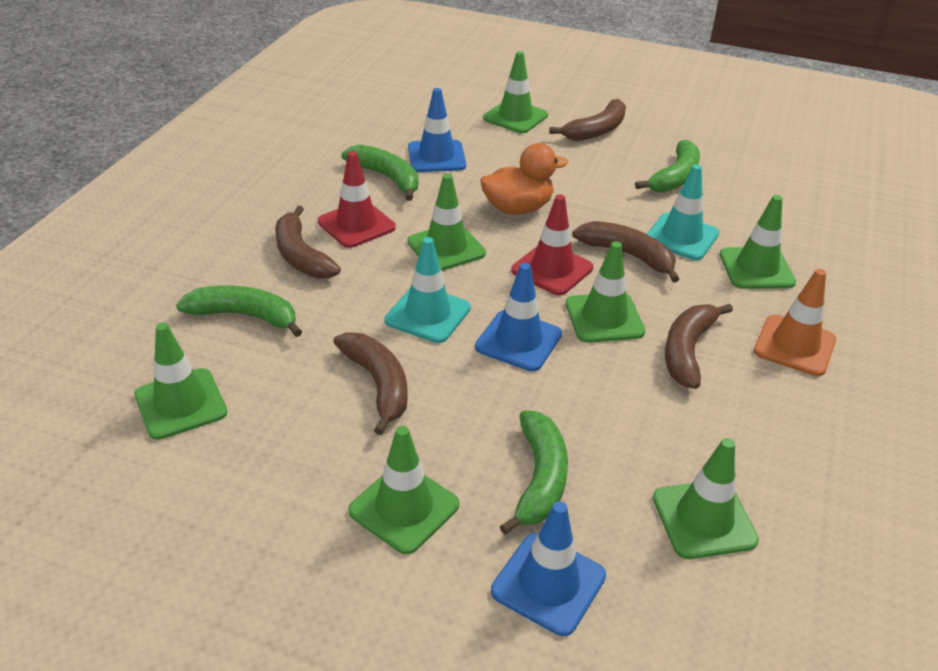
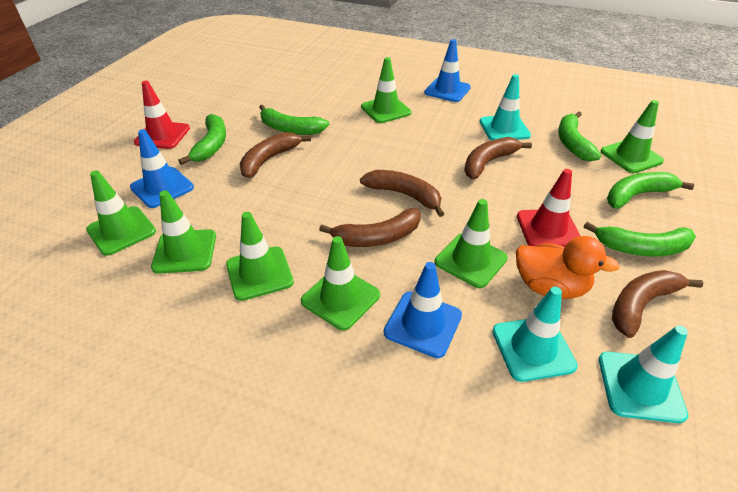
green banana: [176,285,302,337] [341,145,418,201] [500,411,568,535] [635,140,700,192] = 4 -> [179,114,226,165] [259,105,329,135] [558,112,601,161] [584,222,696,257] [607,172,694,209] = 5
orange traffic cone: [754,269,836,376] = 1 -> none = 0
turquoise traffic cone: [385,237,471,343] [647,164,719,260] = 2 -> [480,74,531,141] [492,287,578,382] [599,325,688,423] = 3

